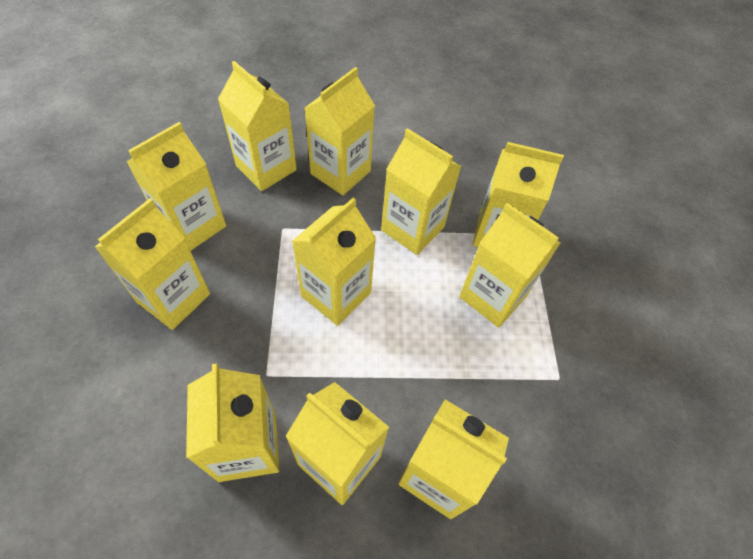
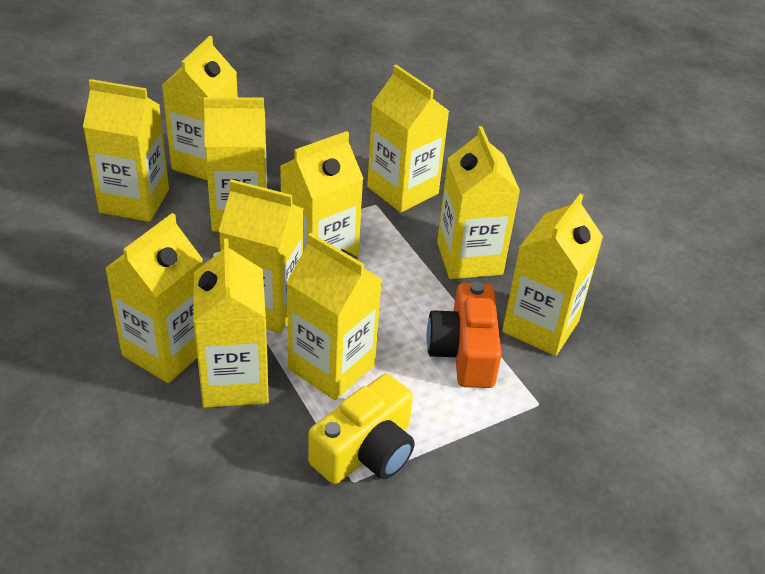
orange camera: none = 0 -> [426,282,502,388] = 1
yellow camera: none = 0 -> [308,374,415,484] = 1

